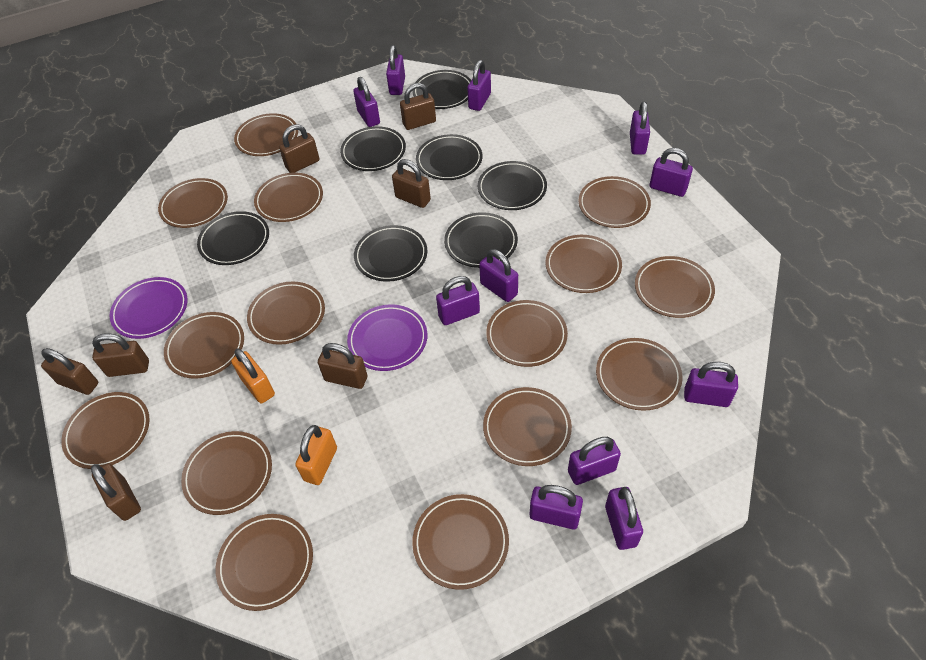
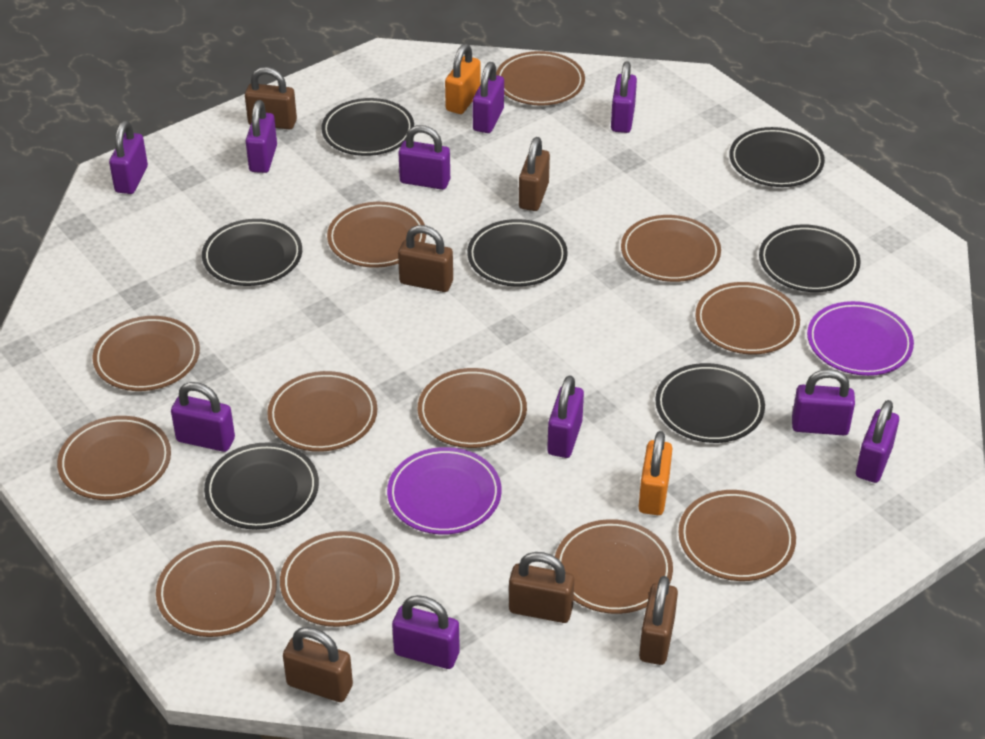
brown padlock: [41,348,98,395] [91,463,141,521] [92,333,149,377] [279,124,320,173] [318,343,367,389] [392,159,431,208] [400,83,436,130] = 7 -> [245,67,297,129] [283,627,353,702] [398,225,453,292] [509,552,574,623] [519,137,550,211] [639,576,678,665] = 6
brown plate: [61,392,150,469] [158,178,228,228] [164,312,244,379] [181,431,272,515] [216,514,313,611] [234,113,298,156] [247,281,325,345] [254,173,323,222] [412,494,509,590] [483,387,572,466] [486,300,568,367] [545,235,622,293] [578,176,651,228] [596,338,683,411] [635,256,715,318] = 15 -> [57,416,171,500] [93,316,200,391] [156,540,277,637] [267,371,377,452] [280,531,400,627] [327,202,426,268] [418,368,527,448] [496,51,585,106] [554,519,673,614] [621,215,721,282] [678,490,796,581] [695,282,800,354] = 12
purple padlock: [353,77,380,127] [386,45,405,95] [436,276,480,325] [467,60,491,111] [479,249,518,302] [530,485,583,529] [568,437,621,485] [605,487,643,550] [630,101,650,155] [650,148,693,197] [684,362,738,407] = 11 -> [109,120,148,194] [171,382,235,452] [246,100,277,173] [392,595,460,669] [398,125,450,190] [472,62,504,133] [547,375,584,458] [611,61,637,133] [792,369,855,435] [856,400,899,483] = 10

